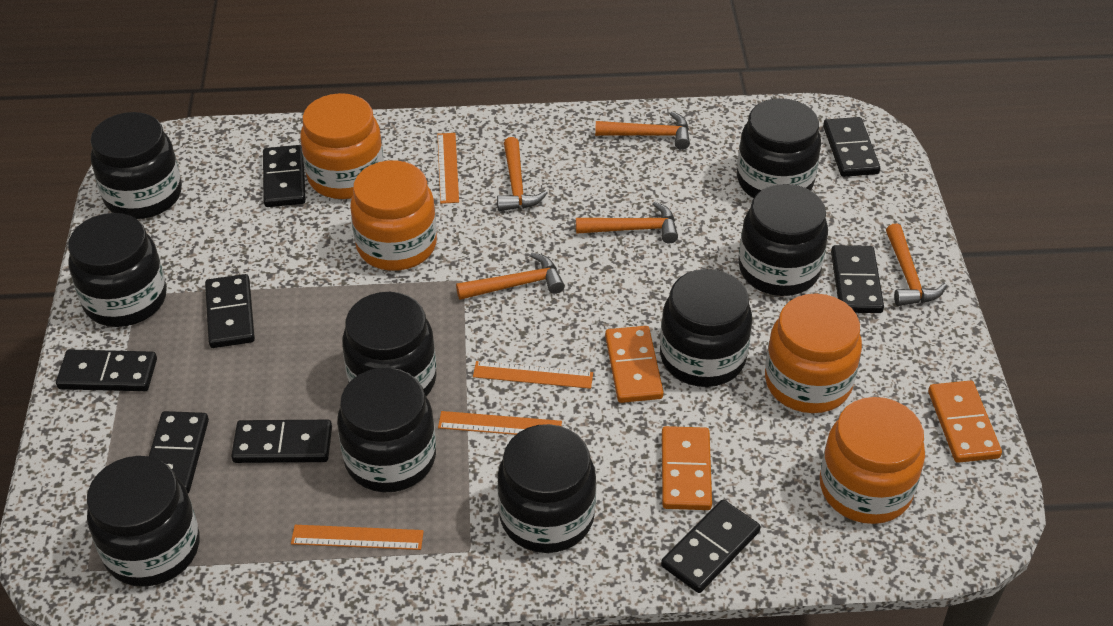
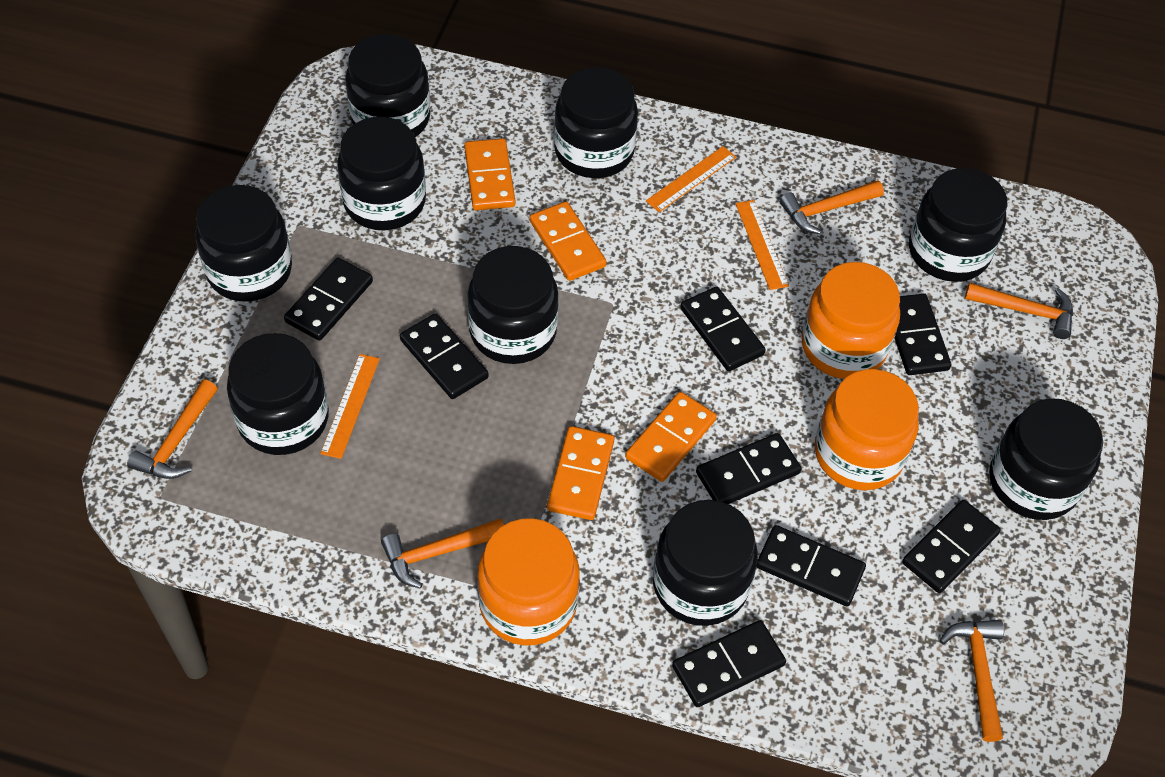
orange domino: [605,326,663,403] [662,426,712,510] [928,381,1002,463] = 3 -> [464,138,515,210] [530,201,607,281] [547,426,614,520] [625,392,717,482] = 4
orange jar: [300,93,384,199] [350,160,437,271] [765,293,862,413] [820,397,925,524] = 4 -> [477,518,580,645] [801,262,900,379] [815,369,919,490] = 3
orange ruler: [291,525,424,550] [437,133,459,204] [438,411,562,435] [473,361,593,389] = 4 -> [320,354,380,459] [646,146,736,212] [735,200,789,290] = 3

